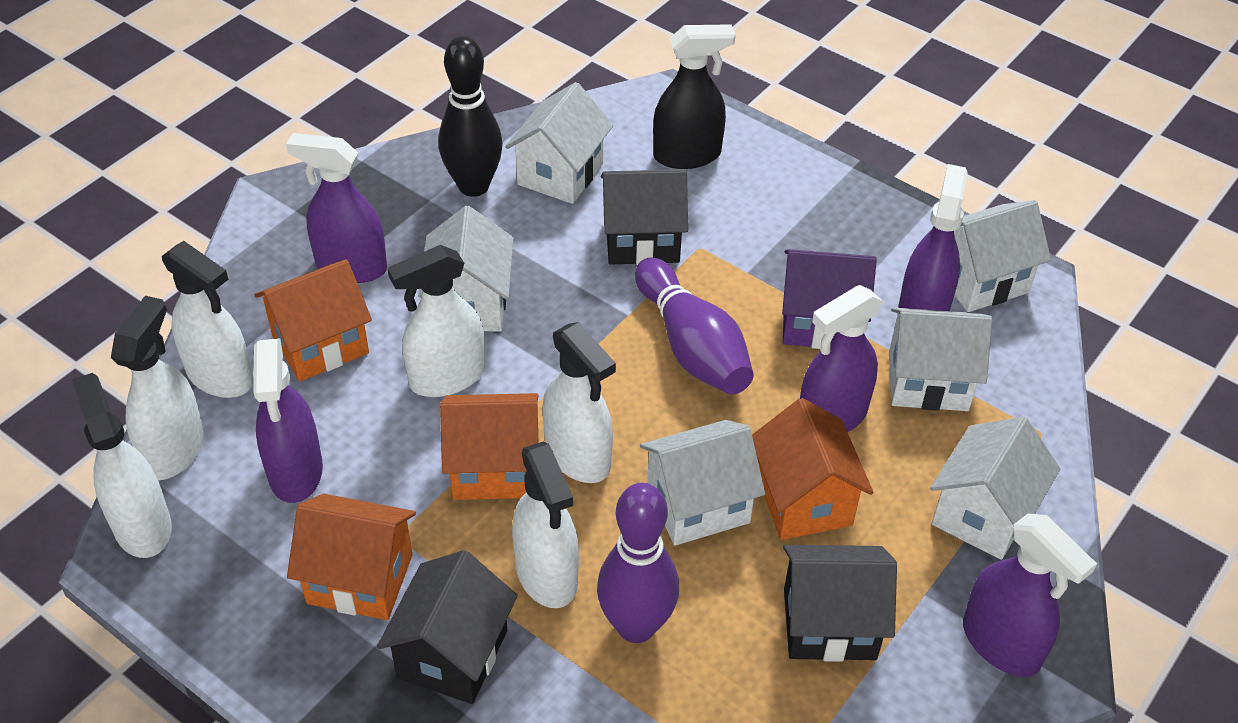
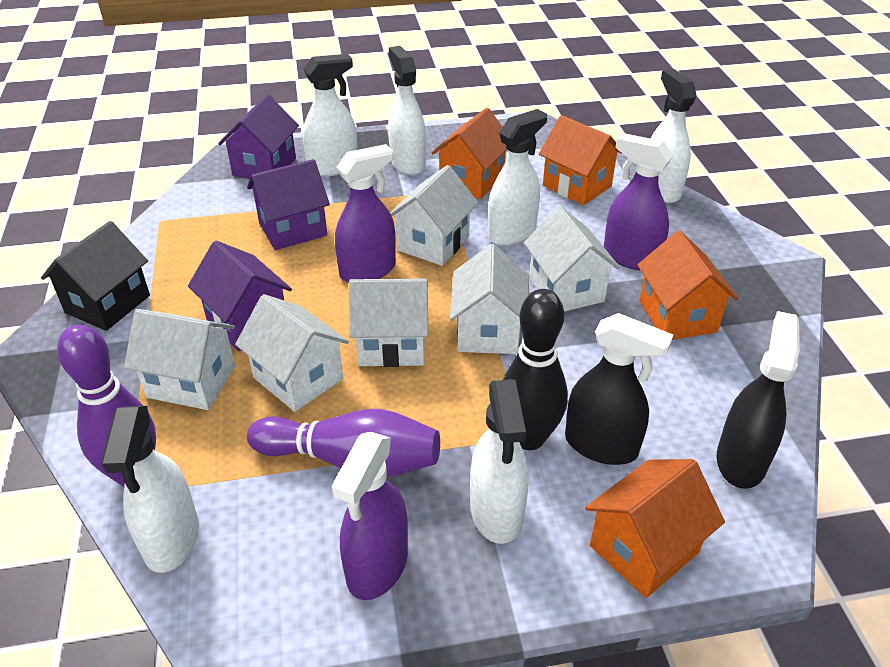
black house: [377,550,518,704] [601,169,688,265] [783,545,897,662] = 3 -> [41,221,150,331] = 1
black spray bottle: [653,24,736,169] = 1 -> [565,313,673,465] [717,311,800,489] = 2
purple house: [782,249,877,349] = 1 -> [188,241,292,352] [218,94,299,179] [247,159,330,250] = 3
purple spray bottle: [253,338,323,503] [286,133,387,283] [800,285,883,432] [898,164,968,314] [963,514,1097,677] = 5 -> [332,432,408,600] [335,144,396,282] [604,133,673,270] = 3

